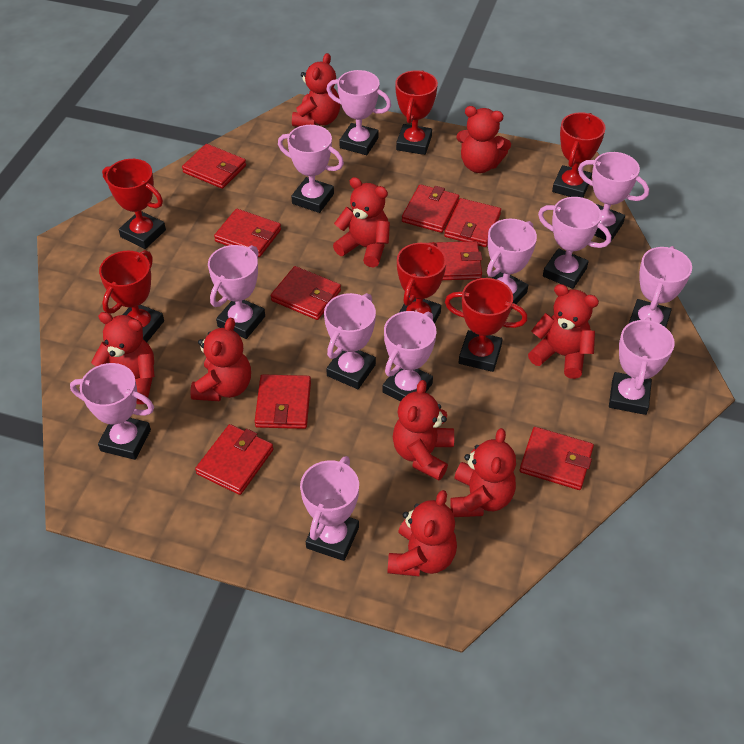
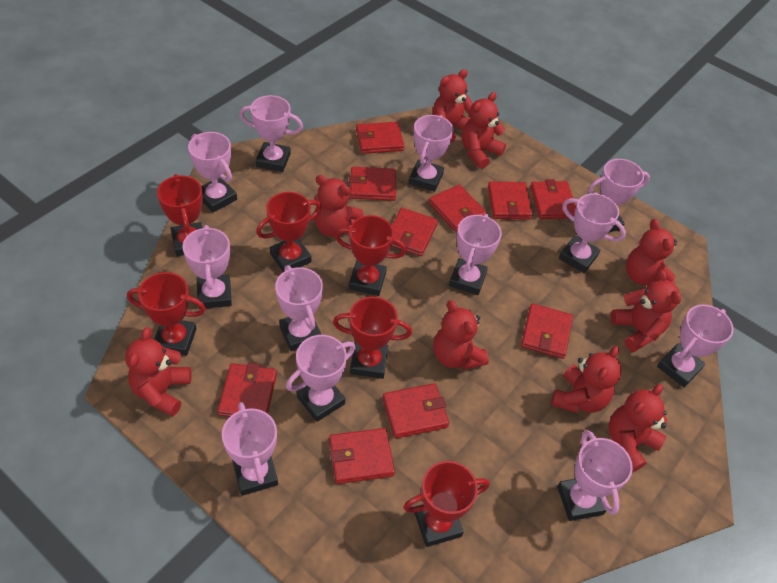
red wallet: [182,144,246,189] [195,424,273,495] [214,209,281,257] [255,375,311,429] [271,266,341,320] [402,184,459,233] [429,241,482,280] [444,198,501,247] [520,427,594,490] = 9 -> [218,363,277,417] [329,428,395,484] [349,167,396,201] [356,122,404,154] [383,383,449,438] [391,208,438,256] [429,184,487,232] [488,181,533,220] [521,304,573,359] [530,179,576,219] = 10

